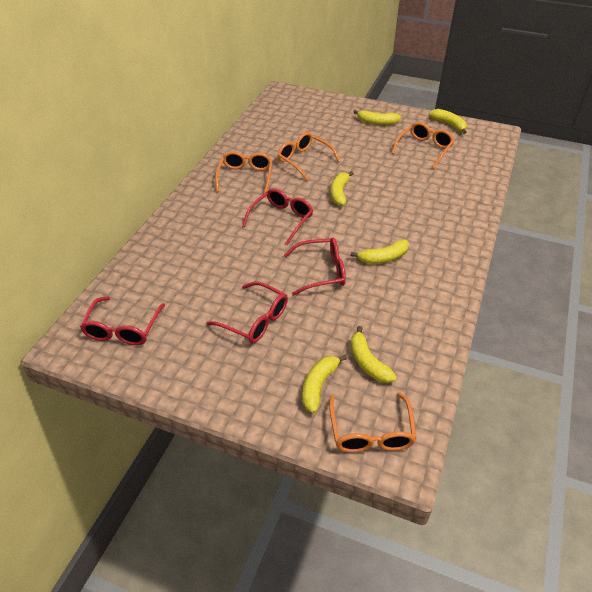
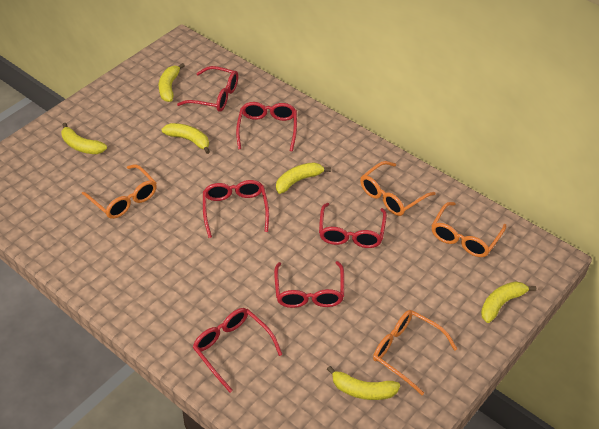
red glasses: [80,296,165,345] [207,281,288,343] [242,188,313,245] [284,238,346,296] = 4 -> [177,66,238,112] [193,308,282,392] [203,180,269,238] [236,102,297,152] [274,261,344,308] [319,203,387,248] = 6

